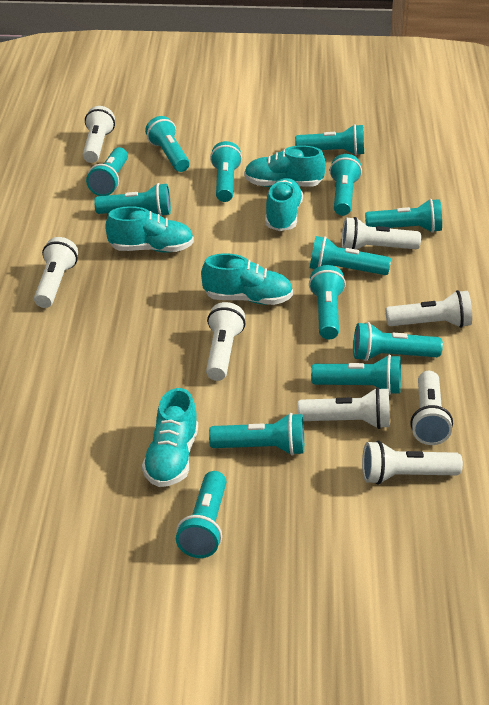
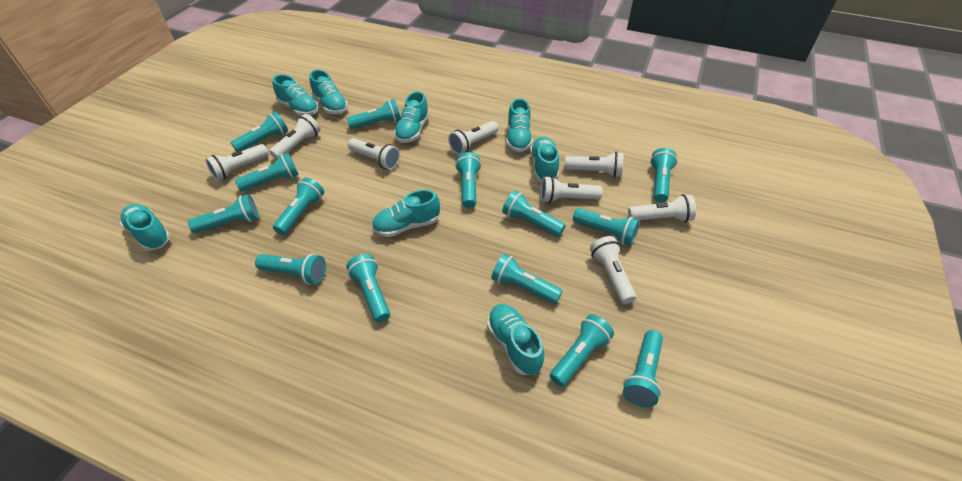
turquoise flashlight: [86,147,128,196] [94,183,171,216] [145,116,190,172] [176,471,226,558] [209,413,304,456] [210,141,242,202] [295,124,364,156] [309,265,346,339] [310,236,391,275] [311,354,401,395] [330,154,362,216] [353,322,443,361] [365,199,442,233] = 13 -> [188,194,259,233] [231,112,288,152] [235,153,299,191] [255,254,326,284] [273,178,324,235] [346,254,390,323] [347,99,401,129] [455,152,481,208] [491,254,563,304] [502,191,566,236] [550,314,614,387] [573,208,640,246] [623,330,663,407] [650,148,677,202] = 14
turquoise shoe: [105,206,194,253] [142,388,198,487] [201,253,293,305] [244,145,326,187] [265,178,303,231] = 5 -> [120,204,171,251] [272,74,319,116] [309,70,348,114] [372,189,440,237] [394,91,429,143] [487,304,544,375] [506,98,532,152] [530,137,559,181] = 8

